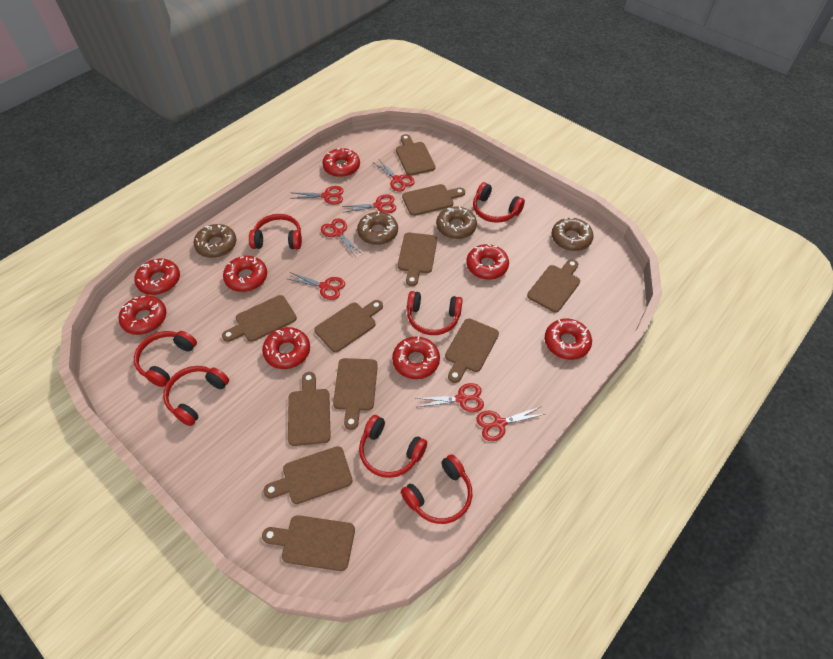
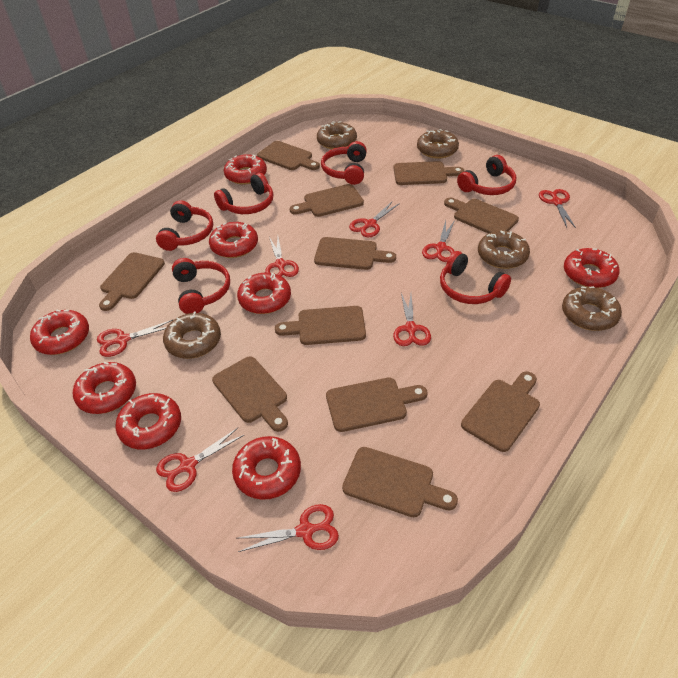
brown donut: [194,224,237,258] [357,211,398,245] [436,206,477,239] [551,217,594,251] = 4 -> [163,311,221,359] [317,121,357,149] [417,129,459,159] [478,231,530,269] [562,286,622,331] = 5
red headphones: [134,331,197,387] [163,366,229,426] [249,214,302,249] [359,415,427,478] [401,454,472,524] [407,291,463,335] [473,182,525,223] = 7 -> [156,200,213,251] [172,258,230,314] [214,173,273,214] [321,141,367,185] [440,251,511,304] [457,155,516,195] = 6
red scissors: [288,272,345,300] [290,186,344,204] [321,218,362,257] [342,194,396,213] [374,160,415,192] [415,383,484,412] [476,406,545,441] = 7 -> [97,320,173,357] [156,428,245,492] [238,504,339,552] [265,237,299,277] [349,201,400,237] [393,293,431,346] [422,220,455,262] [539,189,576,228] = 8

